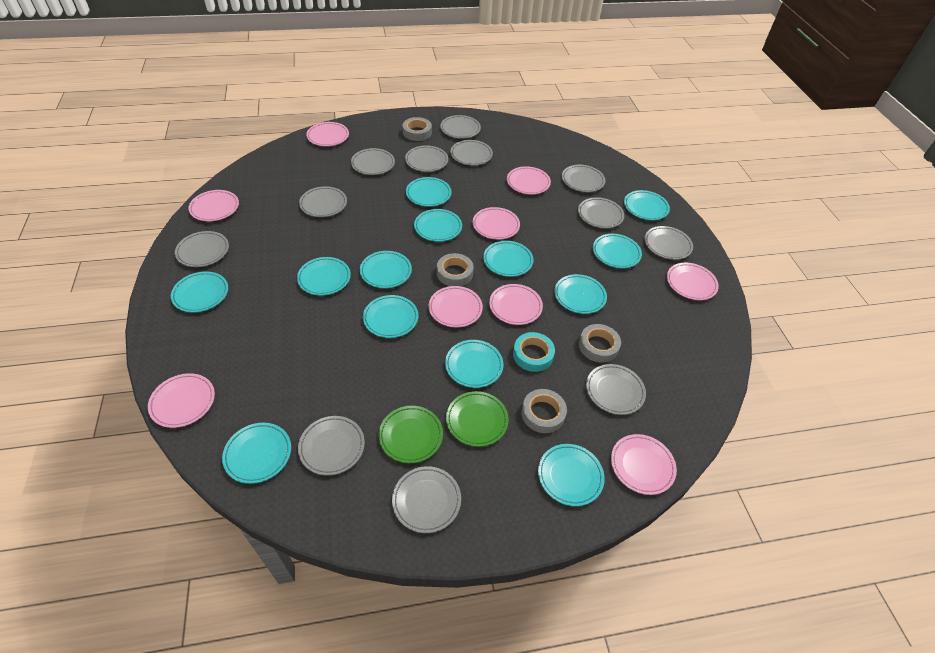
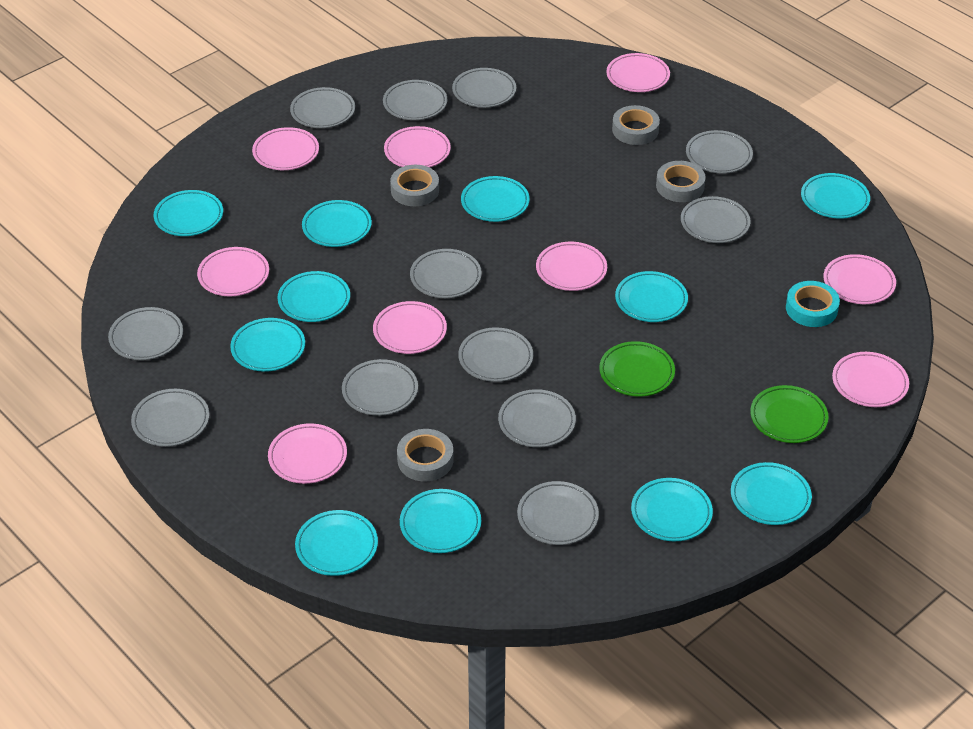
turquoise plate: [171,272,228,313] [222,423,291,484] [297,257,351,296] [360,251,412,288] [363,295,418,338] [406,177,451,207] [414,209,462,242] [445,340,503,388] [483,241,533,277] [538,444,605,506] [554,274,607,314] [593,234,642,268] [624,190,670,220] = 13 -> [154,190,223,236] [230,318,305,372] [277,271,350,322] [295,510,378,576] [302,200,372,247] [400,489,481,553] [461,176,530,222] [615,271,688,322] [631,478,713,541] [731,462,812,525] [801,173,870,219] = 11

